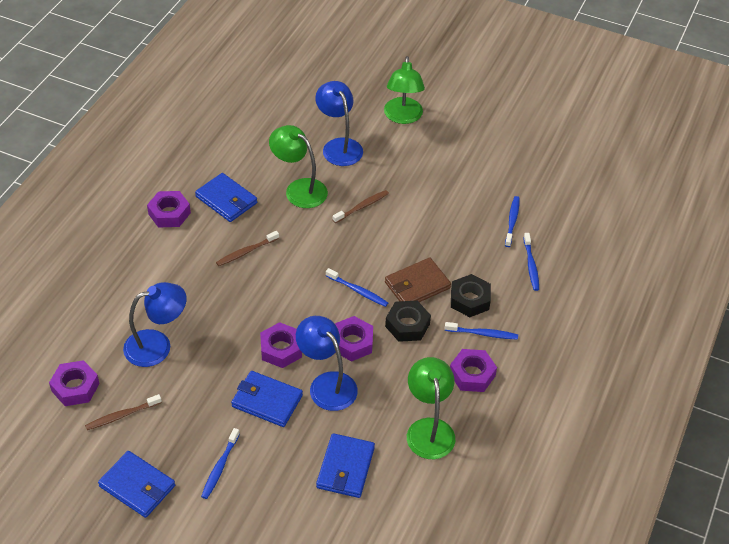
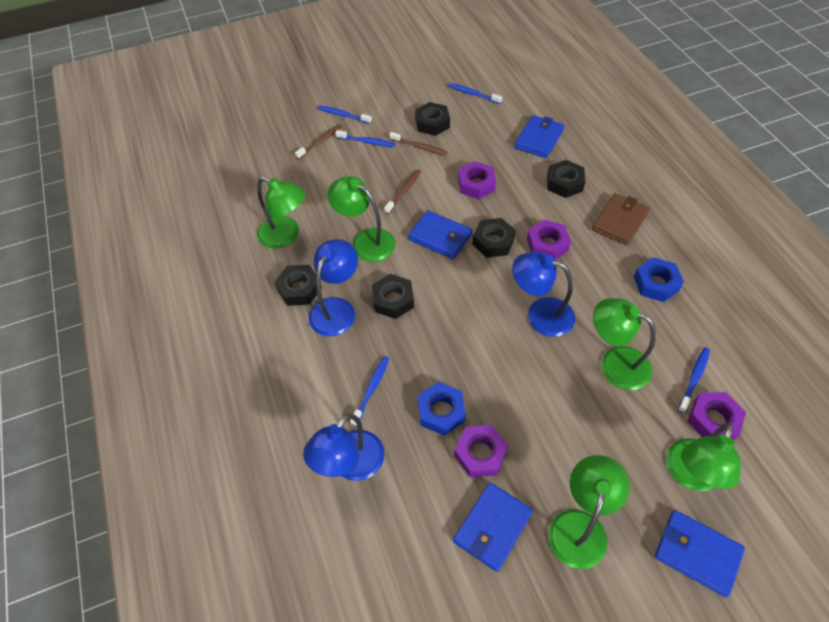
black nut: [385,301,431,342] [451,274,491,317] = 2 -> [275,265,322,306] [372,274,414,319] [415,102,450,136] [472,218,516,258] [547,160,585,198] = 5
blue nut: none = 0 -> [418,382,465,436] [634,257,684,302] = 2
green lamp: [269,125,328,208] [384,56,425,124] [407,357,455,459] = 3 -> [257,177,306,249] [327,176,396,262] [548,455,630,569] [593,298,656,390] [666,423,741,491] = 5
purple nut: [49,360,100,406] [147,191,191,228] [260,322,302,368] [335,316,373,361] [450,349,497,392] = 5 -> [454,425,508,477] [458,161,496,199] [527,220,571,260] [687,392,746,440] = 4

